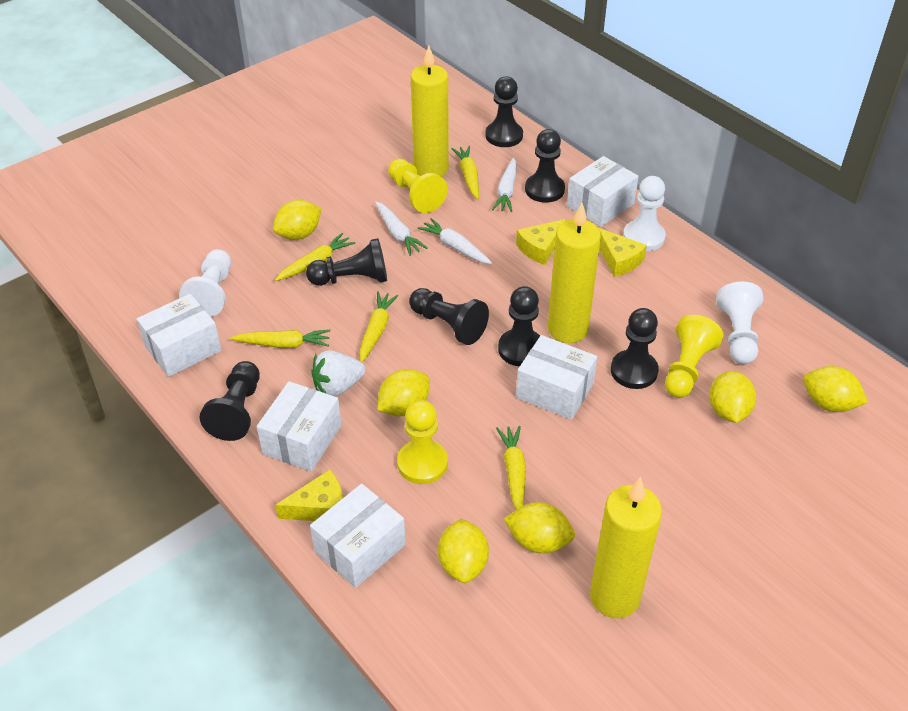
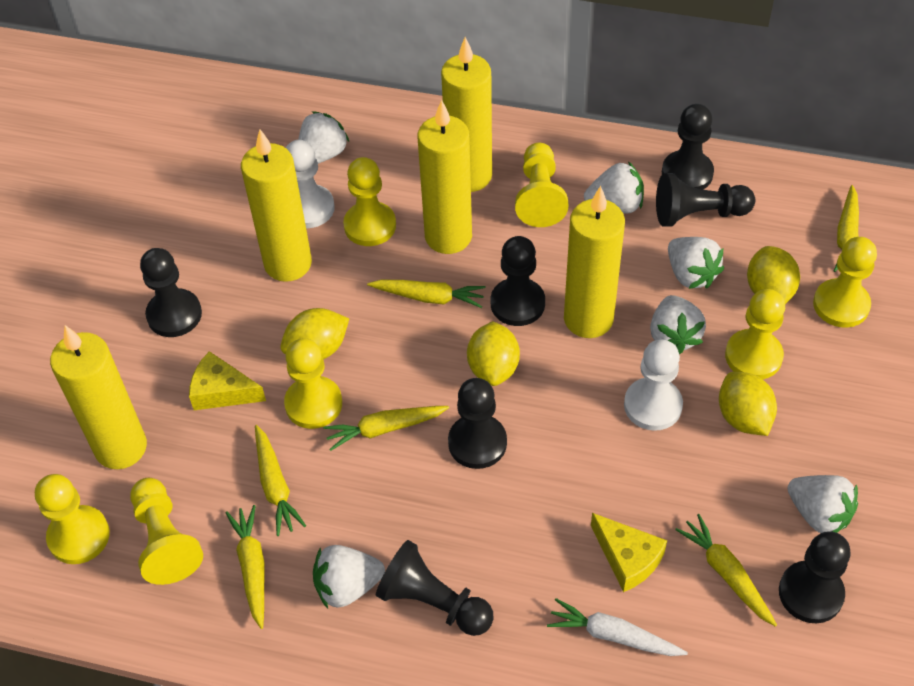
white box: [137,294,221,377] [257,381,341,471] [310,484,406,588] [516,335,597,420] [567,156,639,227] = 5 -> none = 0
white carrot: [375,201,428,256] [417,218,492,264] [492,157,517,212] = 3 -> [547,598,688,656] = 1
white pawn: [179,249,231,317] [623,176,666,251] [716,281,763,364] = 3 -> [285,140,335,228] [624,339,683,431] = 2
white strawberry: [311,350,366,396] = 1 -> [298,111,349,164] [313,545,385,608] [584,161,644,214] [650,295,706,354] [668,237,724,289] [787,475,858,533] = 6
yellow candle: [411,45,449,177] [548,203,601,343] [590,477,662,618] = 3 -> [50,325,147,469] [241,129,312,282] [418,100,472,254] [441,37,492,192] [564,186,625,338] = 5
yellow carrot: [230,330,330,348] [275,233,355,281] [359,292,399,363] [451,146,479,199] [496,426,526,510] = 5 -> [225,505,265,629] [255,425,306,536] [323,406,449,451] [367,280,486,308] [675,514,777,627] [834,185,859,272] = 6
yellow cheese: [275,469,343,521] [516,219,566,265] [598,228,647,277] = 3 -> [189,351,266,410] [591,513,667,592] = 2
yellow lemon: [273,200,321,240] [377,369,430,416] [438,518,489,583] [504,502,575,553] [709,371,756,423] [803,366,868,412] = 6 -> [281,308,349,359] [467,321,520,386] [719,372,777,436] [747,246,800,304] = 4
yellow pawn: [388,159,448,213] [397,400,448,484] [665,315,724,398] = 3 -> [35,474,110,564] [130,478,203,585] [284,338,342,429] [343,157,396,246] [515,143,568,227] [725,289,785,379] [813,237,877,328] = 7

